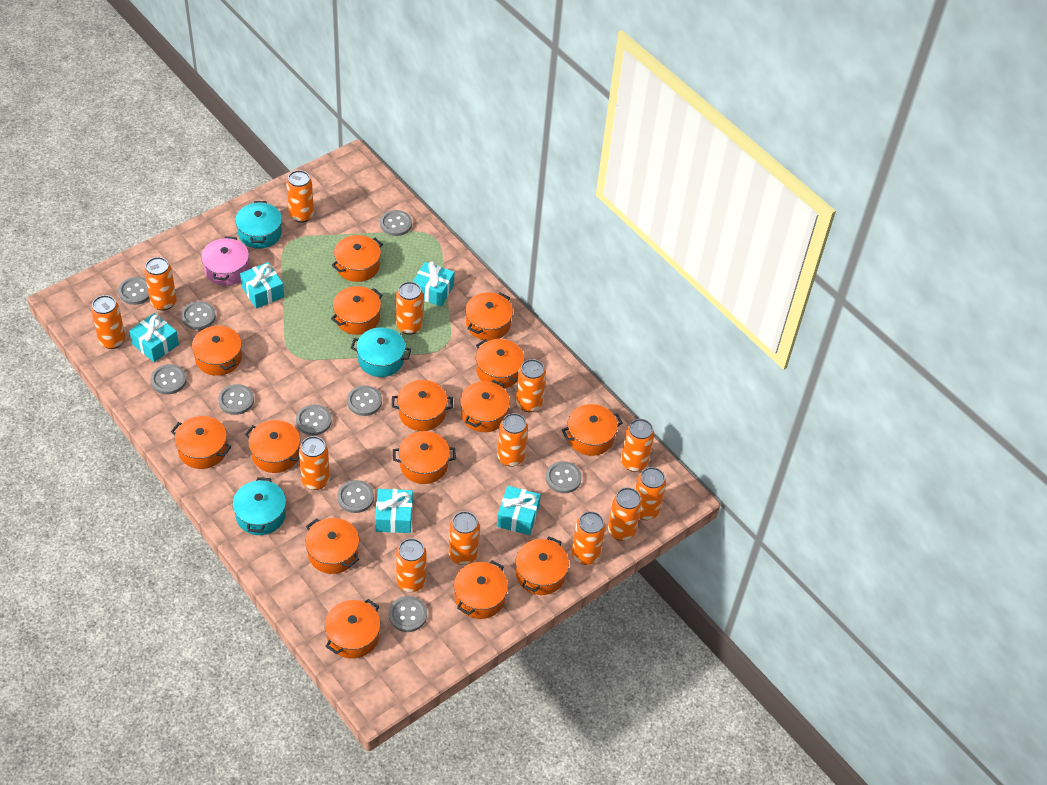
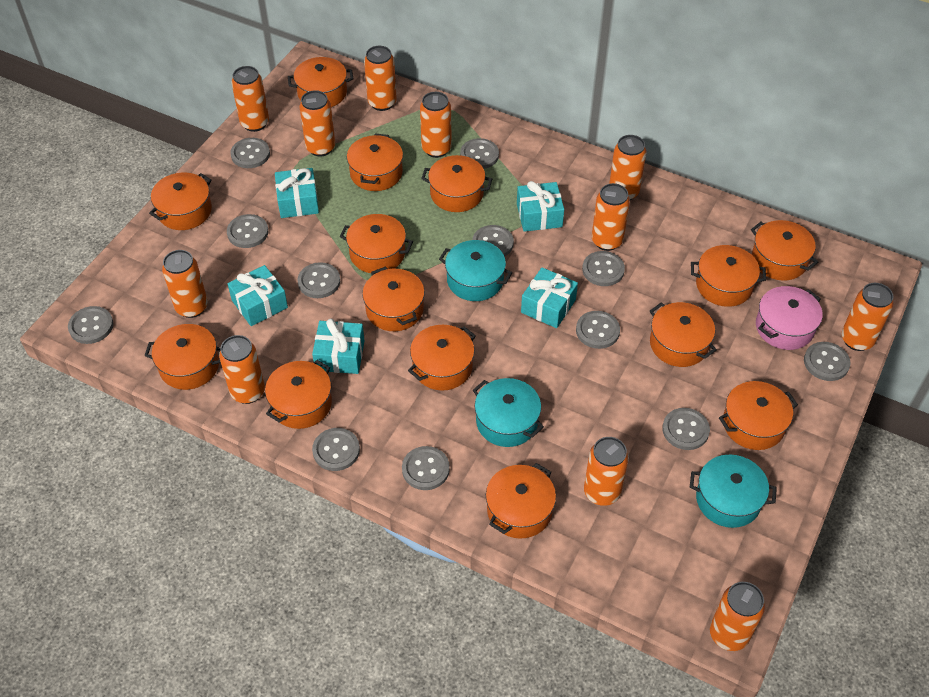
grey button: [118,277,149,305] [151,364,187,394] [181,301,216,330] [218,384,254,415] [296,404,332,435] [337,480,374,513] [347,385,382,416] [380,210,412,236] [389,596,427,632] [546,461,582,493] = 10 -> [68,306,113,344] [227,214,268,248] [230,138,270,168] [297,262,340,298] [312,428,360,471] [402,446,450,490] [460,138,499,169] [472,225,514,257] [576,311,620,349] [582,251,625,286] [662,408,710,450] [804,342,851,381] = 12
orange can: [91,295,125,349] [144,257,177,311] [286,170,314,223] [299,436,330,490] [396,282,423,335] [396,538,427,592] [449,511,480,565] [497,413,528,467] [516,359,546,412] [572,511,605,565] [608,488,642,541] [621,419,654,472] [635,467,666,520] = 13 -> [162,250,208,318] [219,335,265,404] [231,66,269,132] [300,90,335,157] [364,46,397,111] [420,92,452,158] [584,437,629,506] [592,183,630,251] [609,135,646,200] [710,582,765,651] [841,283,894,351] = 11
orange pot: [171,416,231,469] [192,324,242,376] [245,420,300,473] [305,518,359,574] [325,599,380,659] [331,286,383,335] [332,235,383,282] [392,380,453,431] [393,431,456,484] [454,560,508,619] [460,380,510,432] [465,292,513,341] [476,339,525,388] [516,537,569,595] [562,404,622,456] = 15 -> [144,324,221,390] [149,173,212,230] [265,360,332,429] [288,57,353,107] [339,214,413,273] [347,133,403,191] [362,267,425,331] [408,325,476,391] [421,155,492,212] [486,463,556,539] [650,302,717,367] [691,245,766,307] [719,381,798,450] [751,220,818,281] = 14

